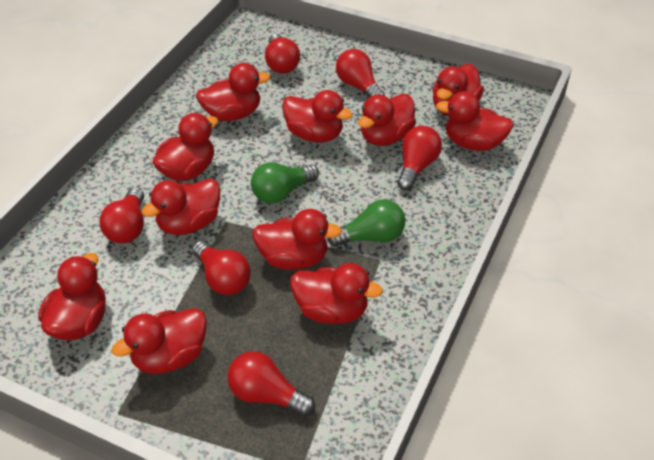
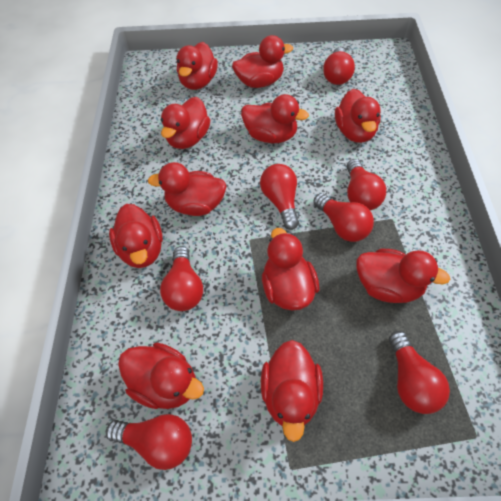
green light bulb: [251,162,319,204] [327,200,405,247] = 2 -> none = 0
red light bulb: [100,187,144,243] [192,241,251,295] [227,351,315,417] [265,34,300,74] [336,49,385,97] [397,126,442,190] = 6 -> [106,414,192,470] [160,246,203,311] [260,164,299,230] [313,193,374,242] [323,47,355,85] [347,159,386,210] [389,331,450,414] = 7

